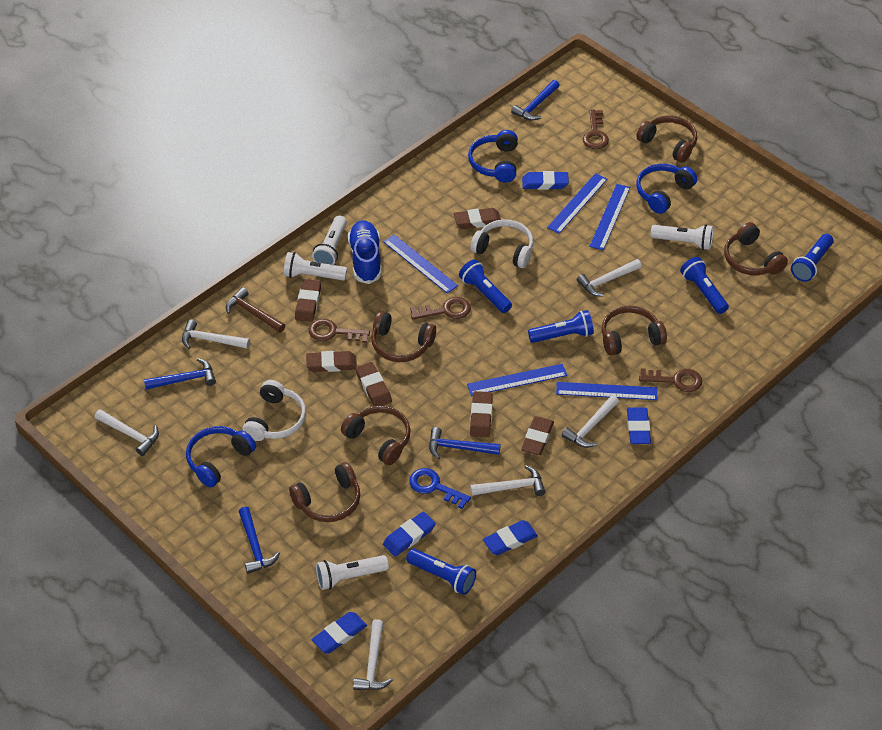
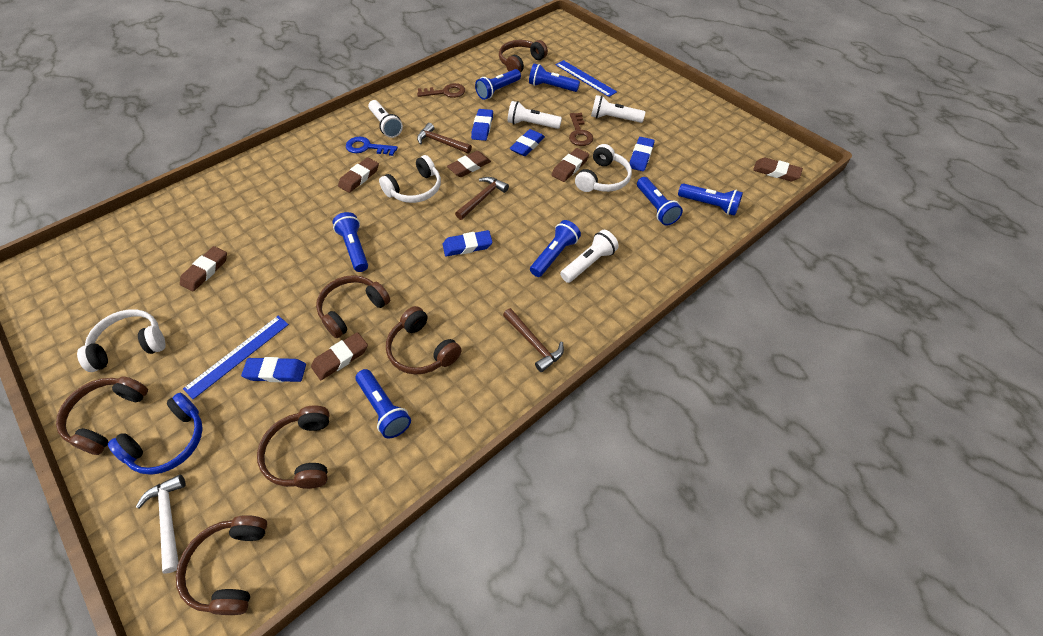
blue flashlight: [406,549,476,595] [459,259,512,313] [528,310,594,343] [680,257,729,314] [791,234,833,282] = 5 -> [332,212,368,272] [356,369,411,439] [475,69,521,100] [529,63,580,92] [530,220,581,277] [637,177,683,225] [678,183,743,216] = 7
blue hammer: [144,358,216,390] [238,507,280,574] [429,427,501,459] [511,80,560,120] = 4 -> none = 0
blue headphones: [186,426,256,488] [468,130,518,183] [636,164,697,214] = 3 -> [108,393,203,475] = 1
blue ruler: [384,234,458,294] [467,364,567,396] [547,173,607,234] [556,382,657,400] [589,184,630,250] = 5 -> [183,316,289,399] [555,60,617,97] = 2
blue shoe: [348,220,382,284] = 1 -> none = 0
brown hammer: [226,287,285,333] = 1 -> [417,123,472,153] [455,177,509,220] [503,308,564,372] = 3
brown key: [309,319,370,343] [410,297,471,320] [583,110,609,149] [639,368,702,392] = 4 -> [417,83,465,98] [569,113,593,146] = 2
white hammer: [95,409,159,456] [182,319,250,349] [353,619,393,690] [470,465,545,496] [562,395,619,448] [576,259,642,297] = 6 -> [136,475,185,574] = 1
white headphones: [242,380,306,441] [471,219,533,268] = 2 -> [77,309,166,372] [379,155,441,203] [575,144,632,192] = 3

